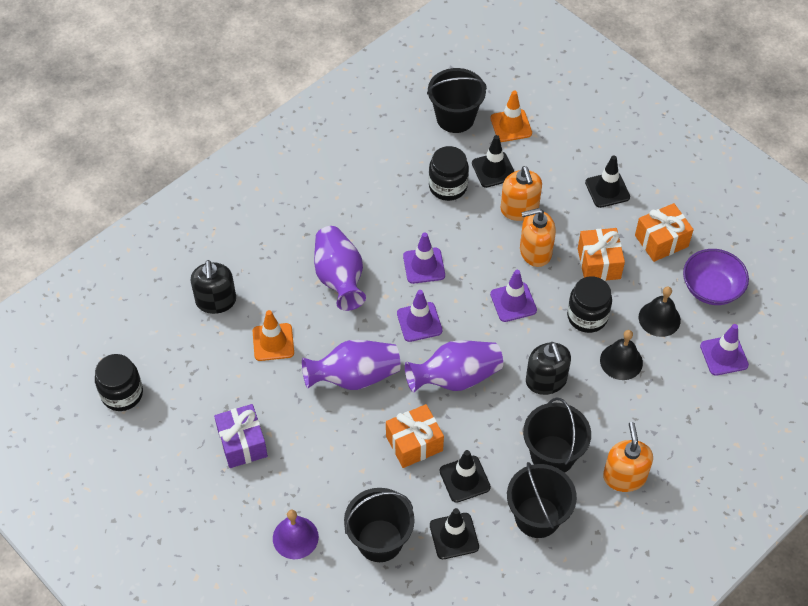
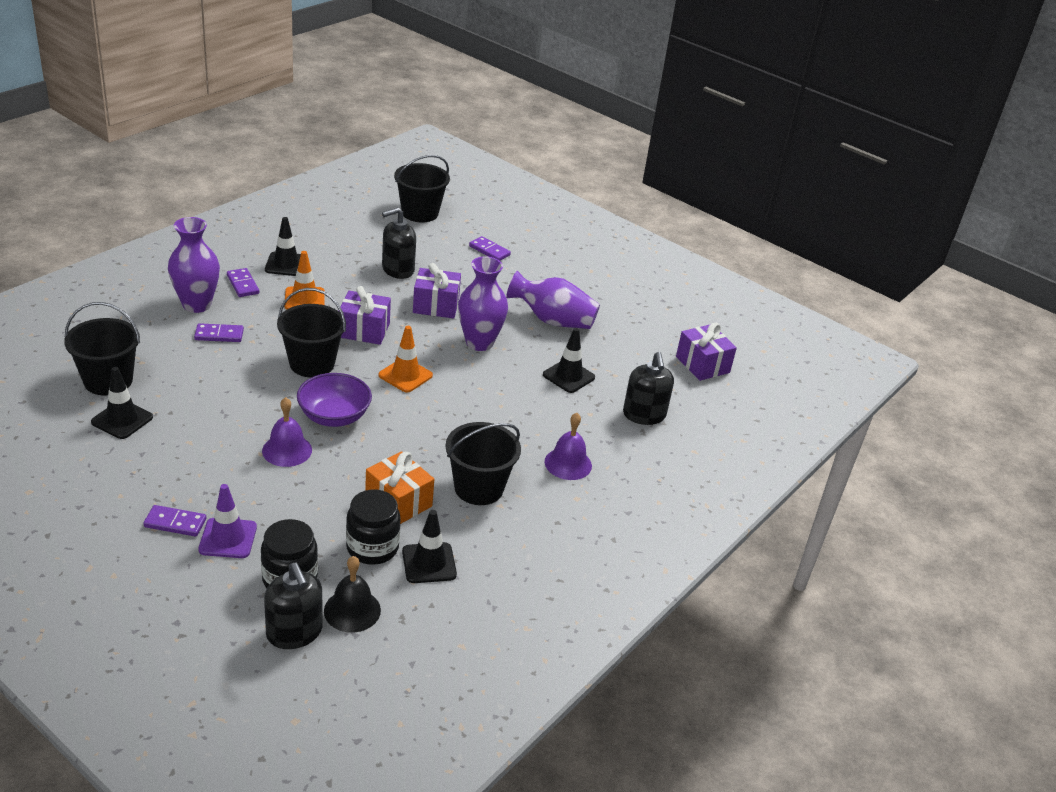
black bell: [600,330,643,380] [639,286,681,337] = 2 -> [324,556,381,633] = 1
black jar: [95,354,143,411] [429,146,469,201] [567,277,612,333] = 3 -> [261,519,318,588] [346,490,401,565] = 2
black soap dispenser: [191,260,236,314] [526,342,571,395] = 2 -> [264,563,322,649] [382,207,416,279] [623,352,674,425] = 3
orange gift: [386,404,444,468] [578,228,625,281] [635,203,694,262] = 3 -> [365,451,434,524] = 1
orange soap dispenser: [501,166,542,221] [520,208,556,267] [603,422,653,492] = 3 -> none = 0
purple bell: [273,510,319,559] = 1 -> [262,397,312,467] [544,413,592,480] = 2
purple domino: none = 0 -> [143,505,206,537] [194,323,244,342] [227,268,259,297] [469,236,511,261] = 4
purple gift: [214,404,268,468] = 1 -> [338,286,391,345] [413,263,461,318] [676,323,737,381] = 3
purple traffic cone: [397,290,442,342] [403,232,445,284] [490,270,537,322] [700,324,749,376] = 4 -> [198,484,257,558] = 1

